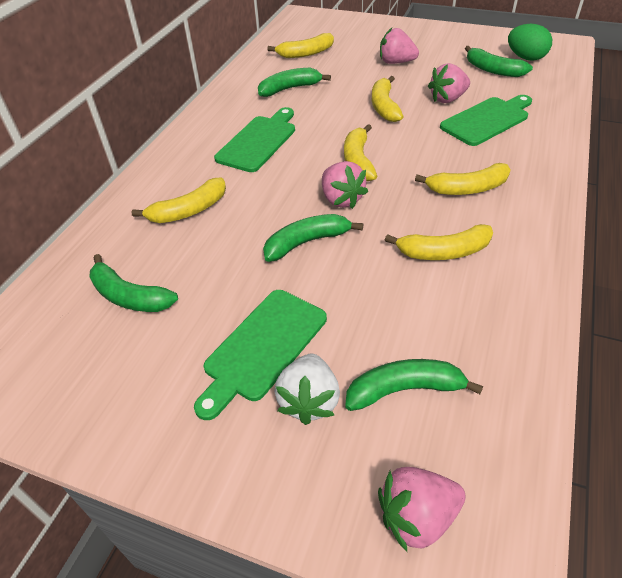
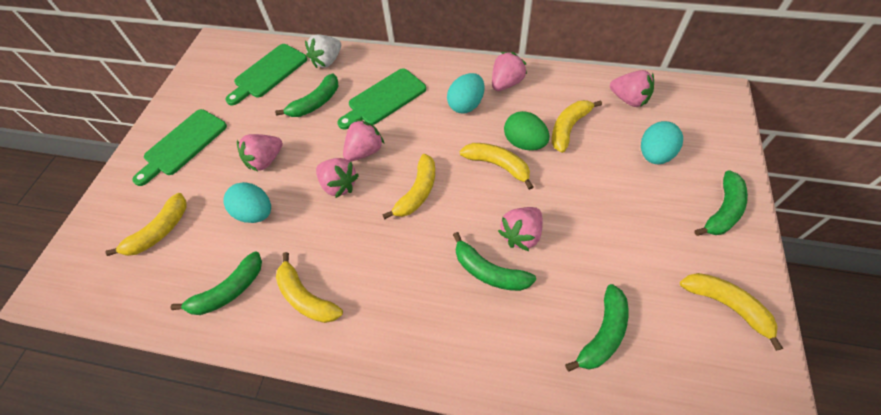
pink strawberry: [322,161,368,209] [378,467,466,552] [380,28,419,64] [428,63,470,103] = 4 -> [237,134,283,172] [316,158,359,198] [343,119,384,161] [492,52,527,91] [498,207,543,251] [610,70,654,107] = 6
turquoise egg: none = 0 -> [223,182,271,223] [447,73,484,114] [641,121,683,164] = 3

